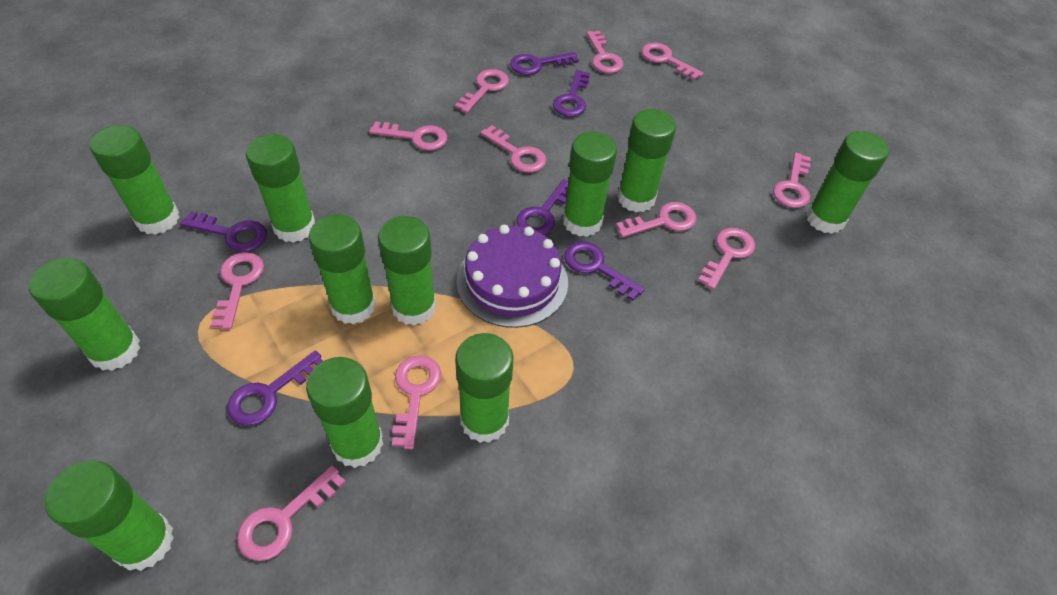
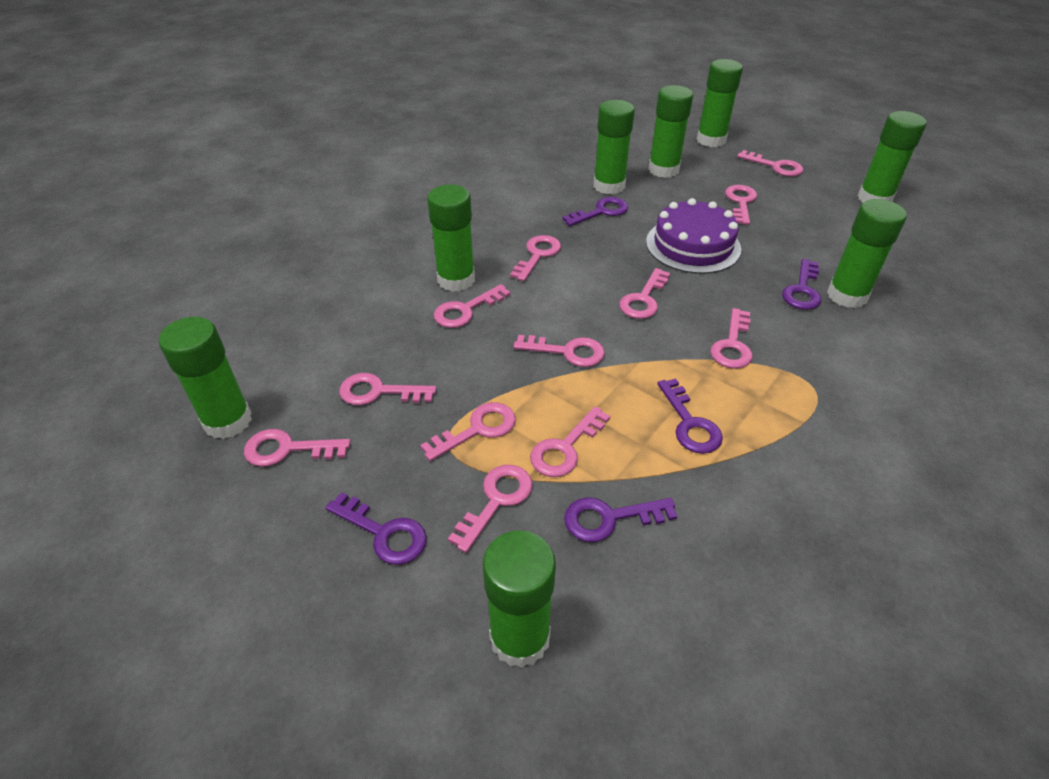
green glue stick: [28,258,141,371] [45,460,174,571] [90,125,180,235] [246,134,315,243] [306,357,383,468] [308,214,376,324] [378,216,436,326] [455,333,513,443] [563,132,617,237] [617,109,676,212] [806,131,889,234] = 11 -> [159,317,252,439] [427,185,475,292] [483,530,556,668] [594,100,635,195] [648,85,693,178] [697,59,743,147] [827,199,907,308] [857,111,927,203] = 8
pink key: [211,252,264,329] [237,465,346,561] [369,121,447,151] [392,355,441,449] [455,69,509,113] [480,125,546,173] [587,31,624,73] [616,202,696,238] [642,43,704,80] [698,228,755,290] [773,153,811,208] = 11 -> [244,429,350,467] [339,373,436,405] [420,402,516,461] [434,284,511,328] [448,465,533,553] [510,235,561,281] [513,335,605,367] [530,406,610,477] [619,268,670,319] [710,308,753,369] [725,185,757,225] [737,150,803,177] = 12
purple key: [180,212,267,252] [227,350,323,426] [510,52,579,75] [516,179,569,235] [553,70,590,117] [564,242,645,301] = 6 -> [326,492,427,565] [562,197,628,226] [564,497,677,542] [657,378,723,454] [782,259,821,310] = 5

